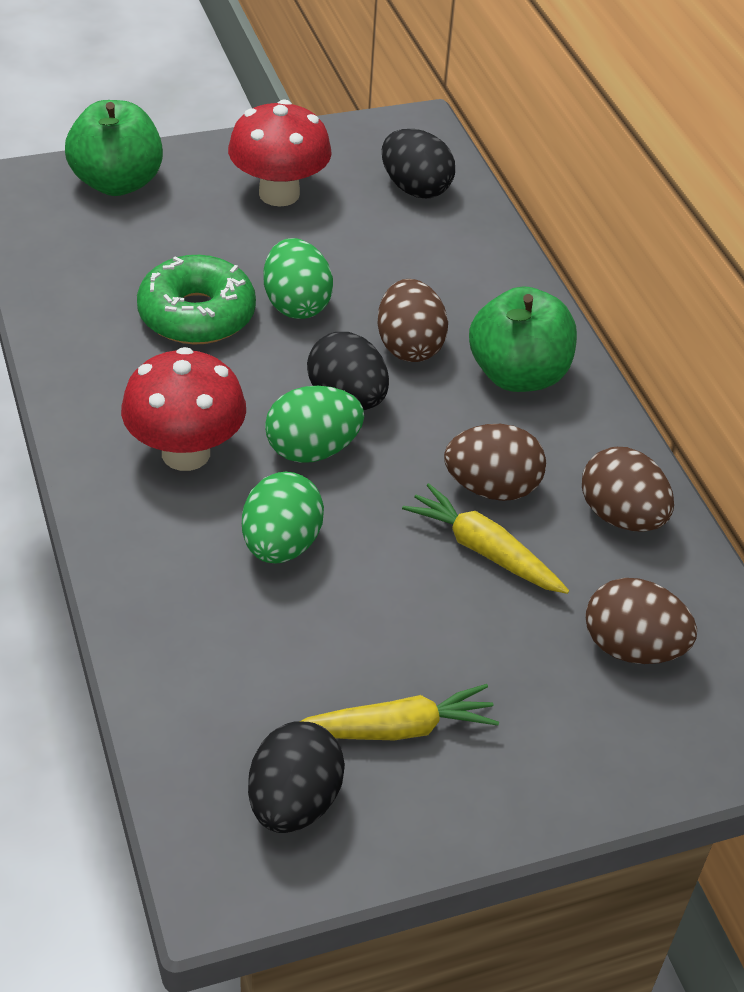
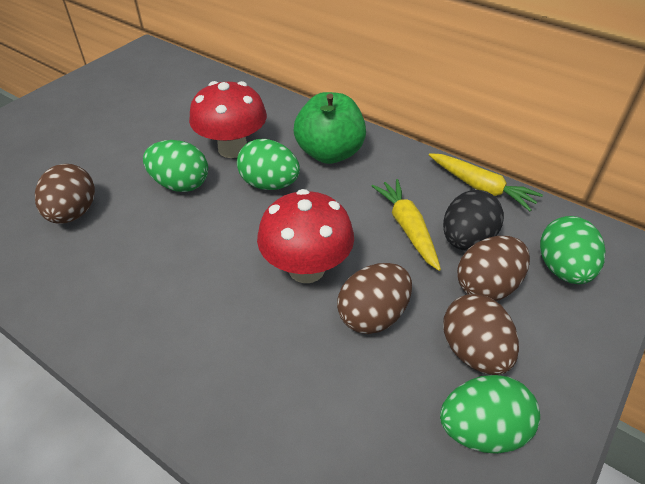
black egg: [248,722,345,833] [307,332,389,410] [382,129,455,198] = 3 -> [443,190,504,251] = 1
green apple: [65,100,163,196] [469,286,577,392] = 2 -> [294,92,366,164] = 1
green donut: [137,255,256,345] = 1 -> none = 0
green egg: [242,472,324,563] [263,238,333,319] [265,386,364,463] = 3 -> [143,140,208,192] [237,139,300,190] [440,375,540,454] [540,216,605,284] = 4

